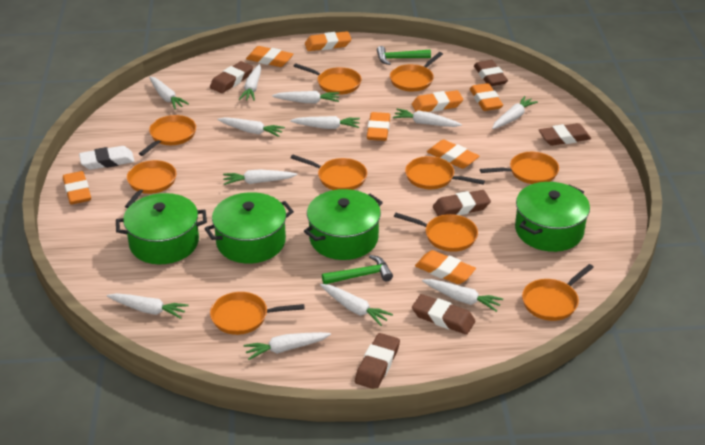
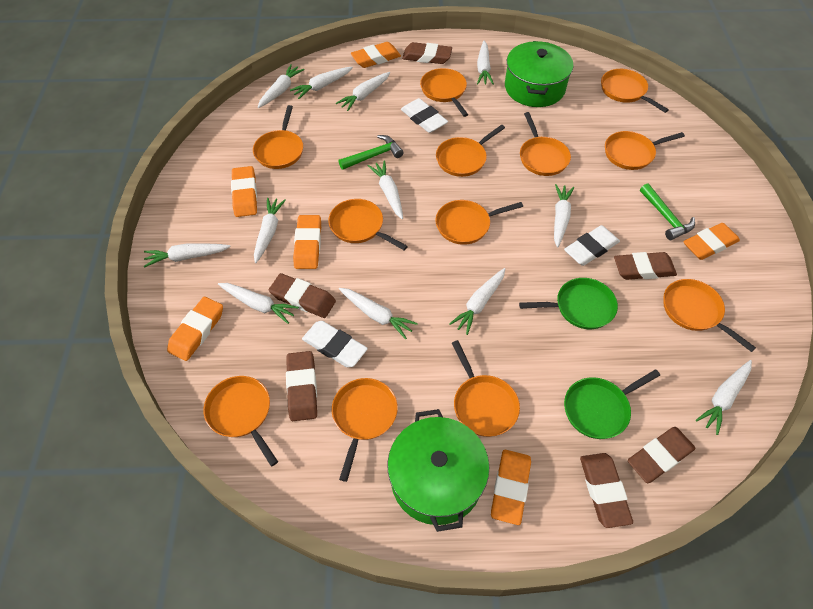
green pan: none = 0 -> [519,278,618,329] [564,369,660,439] = 2
green pot: [116,193,207,264] [204,192,294,263] [304,189,383,260] [515,182,590,252] = 4 -> [387,409,489,532] [505,41,573,107] = 2
orange eraser: [63,171,91,205] [246,46,293,67] [305,31,351,51] [367,112,390,141] [412,90,463,112] [415,250,476,284] [427,139,479,169] [470,83,503,111] = 8 -> [167,297,223,361] [231,166,257,217] [293,215,321,269] [351,42,401,68] [491,450,531,525] [683,223,740,260] = 6
orange pan: [125,160,176,208] [139,115,196,156] [210,292,305,335] [291,155,367,190] [293,63,361,95] [390,52,443,91] [394,213,478,252] [405,156,485,189] [480,152,559,184] [522,264,594,321] = 10 -> [203,376,278,466] [253,105,303,169] [328,199,408,250] [332,378,398,482] [420,68,468,117] [435,200,523,245] [436,125,505,177] [452,340,520,437] [520,112,571,176] [601,69,669,113] [605,131,685,170] [663,279,756,352] = 12
white eraser: [79,146,135,170] = 1 -> [302,321,368,367] [401,98,448,133] [564,225,620,266] = 3

